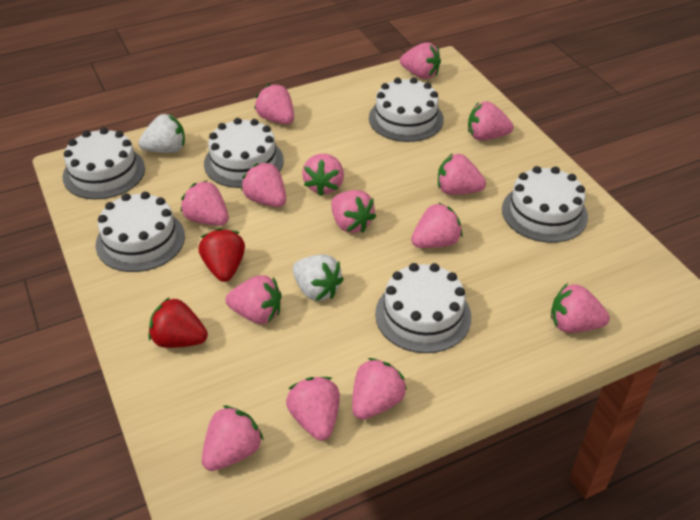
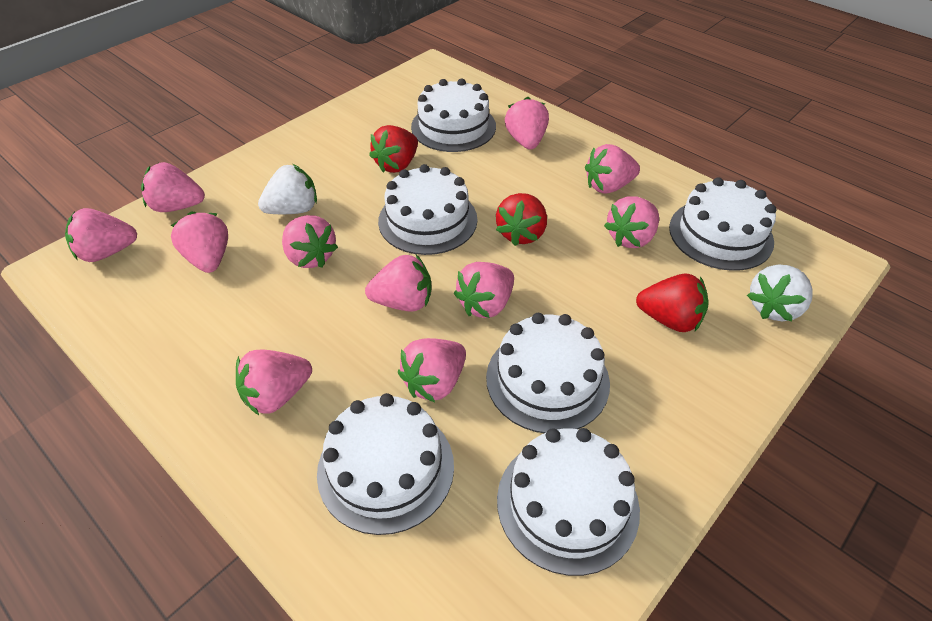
pink strawberry: [181,180,229,226] [202,405,264,471] [226,275,281,324] [241,162,286,207] [254,84,294,124] [286,377,340,441] [302,154,344,196] [331,190,376,233] [352,358,407,420] [400,43,441,79] [411,202,463,248] [438,153,486,195] [468,101,513,140] [551,283,610,333] = 14 -> [65,208,137,262] [141,162,205,212] [170,212,228,273] [236,350,312,415] [282,215,338,268] [365,255,432,312] [398,338,466,402] [454,262,514,318] [505,97,549,149] [585,144,640,194] [604,196,659,248] = 11
red strawberry: [149,297,208,348] [199,228,245,282] = 2 -> [369,125,418,173] [496,193,547,246] [636,274,709,332] = 3

